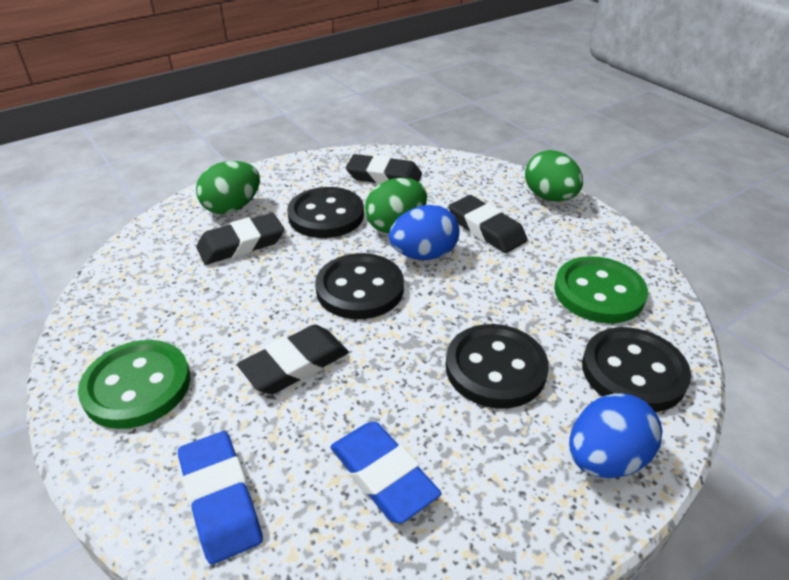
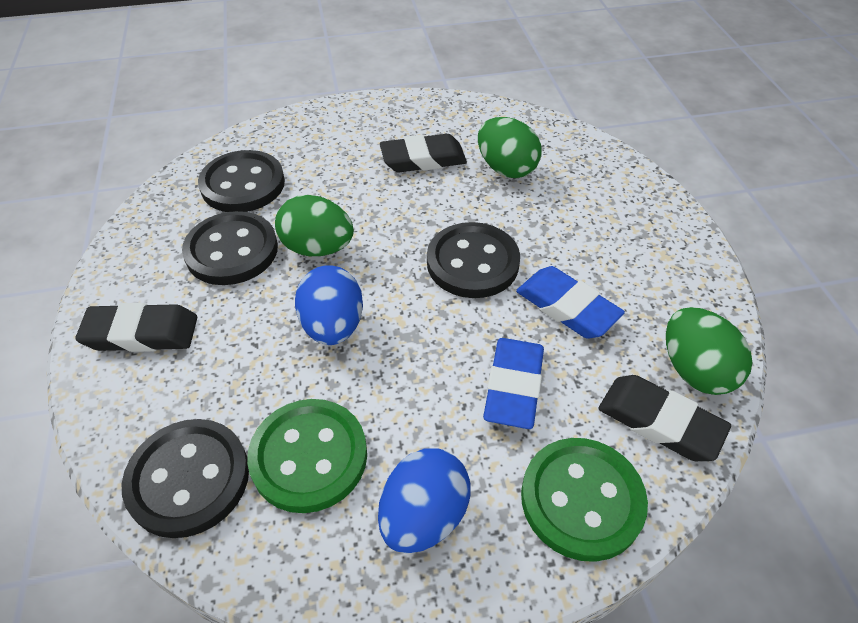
black eraser: [196,213,284,265] [237,325,349,394] [346,154,422,184] [449,195,527,253] = 4 -> [75,303,197,352] [380,134,467,172] [598,375,731,461] = 3

